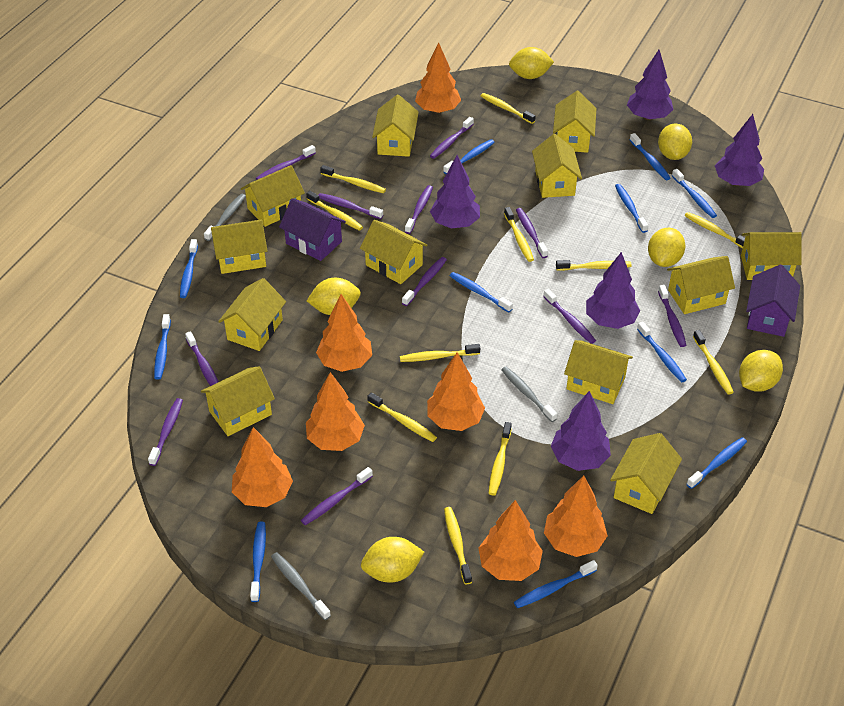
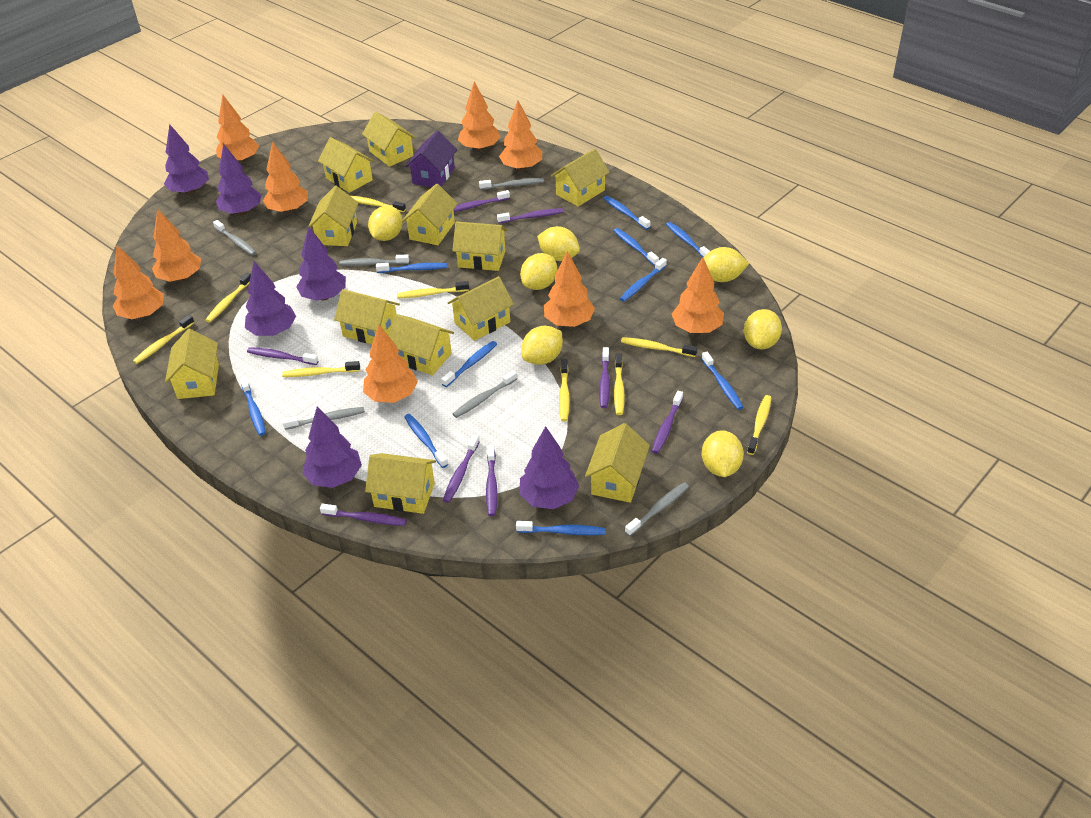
blue toothbrush: [154,314,171,380] [180,239,198,298] [250,522,266,602] [443,139,495,174] [450,272,513,312] [514,560,598,608] [615,184,648,233] [630,133,670,180] [637,322,687,383] [672,169,717,218] [687,437,747,489] = 11 -> [240,377,266,436] [376,263,447,273] [404,414,448,468] [441,341,497,387] [516,521,606,535] [603,196,650,230] [613,228,659,266] [620,258,667,302] [666,222,710,258] [702,352,744,410] = 10
grey toothbrush: [204,194,246,241] [271,552,331,620] [501,366,557,422] = 3 -> [213,220,257,255] [282,407,365,430] [339,255,409,266] [453,370,517,418] [479,178,544,190] [625,482,689,536] = 6
orange tree: [232,427,293,507] [306,372,365,451] [316,294,372,372] [415,42,461,114] [427,352,485,431] [479,500,543,581] [544,475,608,557] = 7 -> [113,245,164,319] [152,208,201,282] [216,95,259,164] [263,142,308,213] [363,325,418,403] [458,81,501,151] [499,101,542,171] [544,251,595,327] [672,257,724,333] = 9
purple house: [279,198,346,261] [746,264,800,337] = 2 -> [405,131,457,187] = 1
purple toothbrush: [148,398,183,466] [185,331,219,386] [256,145,316,180] [301,467,373,525] [318,193,383,219] [402,257,447,306] [405,185,433,234] [430,117,474,159] [516,208,548,258] [543,289,596,344] [658,285,686,347] = 11 -> [247,347,319,365] [320,504,407,526] [443,435,480,503] [453,190,510,212] [486,445,498,516] [497,208,564,223] [599,347,610,408] [652,391,683,454] = 8
purple tree: [430,155,480,229] [551,391,611,471] [586,252,640,329] [627,50,674,120] [715,114,764,186] = 5 -> [164,124,209,195] [216,144,262,215] [245,261,296,336] [296,226,346,301] [302,407,362,488] [519,426,579,509] = 6
yellow lemon: [307,278,361,315] [361,537,424,582] [509,47,554,79] [648,228,685,267] [658,123,692,160] [739,350,783,392] = 6 -> [368,206,403,241] [520,253,557,290] [521,326,563,365] [537,226,580,261] [702,430,744,477] [704,247,749,282] [744,309,782,349] = 7
yellow toothbrush: [306,191,363,231] [320,165,386,193] [367,392,437,442] [400,344,480,362] [444,507,472,584] [481,93,536,124] [488,422,512,496] [504,207,534,262] [556,260,632,271] [685,212,745,248] [693,330,734,395] = 11 -> [133,315,195,364] [205,273,251,322] [282,361,360,377] [351,196,406,212] [397,281,469,299] [559,359,570,421] [614,353,625,415] [621,337,697,357] [747,395,771,455] = 9

